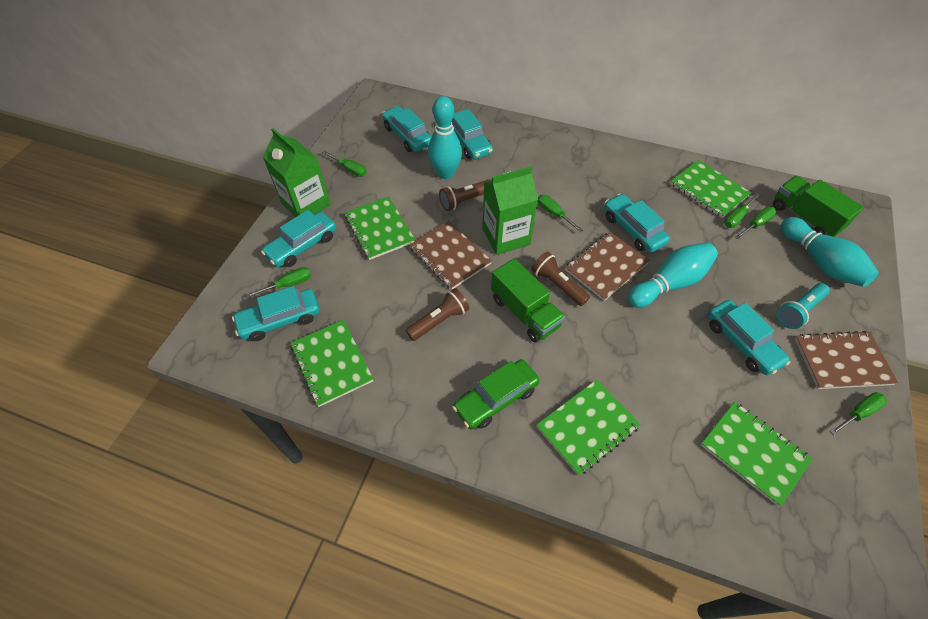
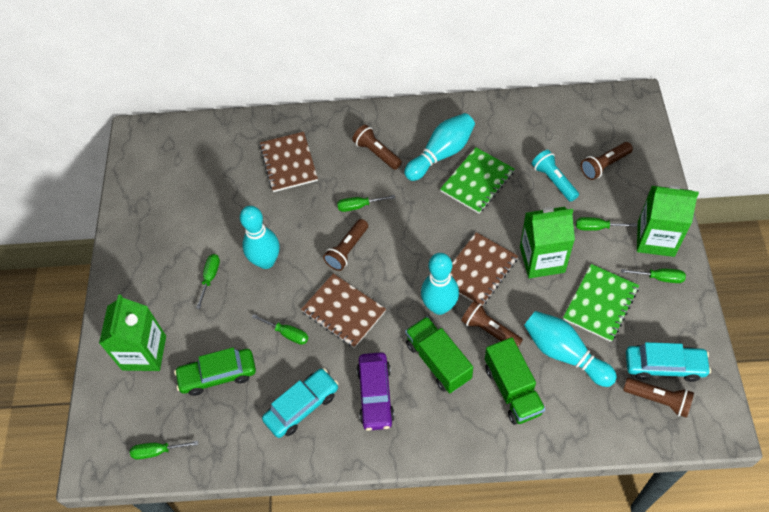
brown flashlight: [406,288,469,341] [439,179,492,211] [531,252,590,306] = 3 -> [323,219,368,271] [352,125,402,170] [461,301,523,347] [581,142,633,180] [623,378,694,418] = 5
green carton: [263,128,331,217] [482,166,538,255] = 2 -> [99,294,166,371] [520,207,575,279] [637,185,699,257] = 3
green notebook: [290,320,373,407] [344,196,415,260] [537,380,641,476] [670,160,751,218] [701,402,812,507] = 5 -> [440,148,515,214] [563,264,639,342] = 2
purple car: none = 0 -> [357,352,395,431] = 1
turquoise bowling pin: [428,96,462,179] [628,242,718,308] [780,217,879,287] = 3 -> [240,206,280,269] [404,113,475,181] [421,253,459,315] [524,311,617,387] = 4
turquoise car: [232,286,320,341] [261,210,336,267] [382,106,431,152] [452,109,493,160] [604,194,670,253] [708,300,790,375] = 6 -> [262,368,339,438] [626,342,711,382] = 2

